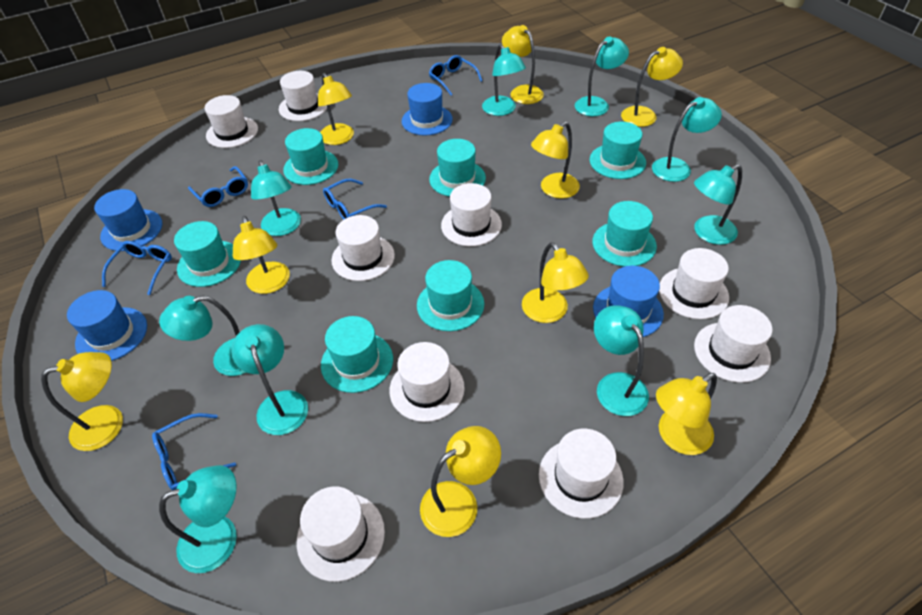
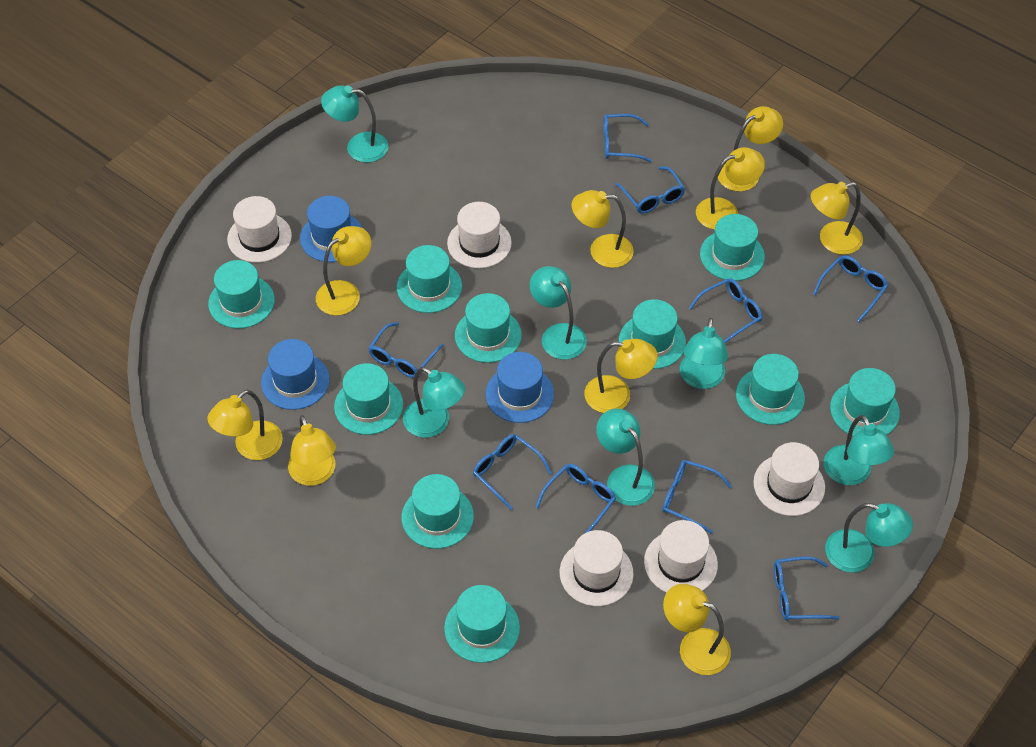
blue glasses: [102,241,172,295] [152,413,236,490] [188,166,248,207] [323,179,387,220] [429,55,482,95] = 5 -> [368,322,444,378] [473,434,552,510] [535,464,616,534] [603,114,652,162] [615,166,685,214] [662,460,732,534] [689,278,762,343] [774,556,839,621] [813,255,888,322] = 9
blue hat: [67,290,147,361] [94,189,162,251] [402,83,453,136] [593,266,664,337] = 4 -> [261,339,330,410] [300,196,362,262] [486,352,554,423] = 3
turquoise hat: [174,221,241,287] [283,128,338,185] [321,316,393,393] [417,260,484,331] [429,139,486,197] [590,122,646,179] [592,201,657,267] = 7 -> [208,260,275,329] [334,363,403,435] [397,245,462,313] [402,474,474,549] [444,585,520,663] [455,293,522,363] [619,299,686,369] [700,214,765,281] [736,354,805,425] [830,368,900,436] = 10
turquoise lamp: [159,296,247,376] [159,465,237,573] [231,324,308,435] [251,160,301,236] [482,44,526,116] [575,36,629,116] [594,305,649,416] [652,97,722,182] [694,164,742,245] = 9 -> [321,85,388,163] [403,367,465,438] [530,266,587,360] [596,409,655,506] [680,318,728,389] [824,415,894,485] [825,503,913,572] = 7
white hat: [205,95,258,148] [279,71,327,121] [297,487,385,582] [331,215,395,281] [389,342,465,422] [441,183,502,246] [539,428,624,519] [659,248,729,319] [694,305,772,383] = 9 -> [227,196,292,263] [447,202,512,268] [560,530,633,606] [644,520,718,593] [753,442,825,516] = 5

